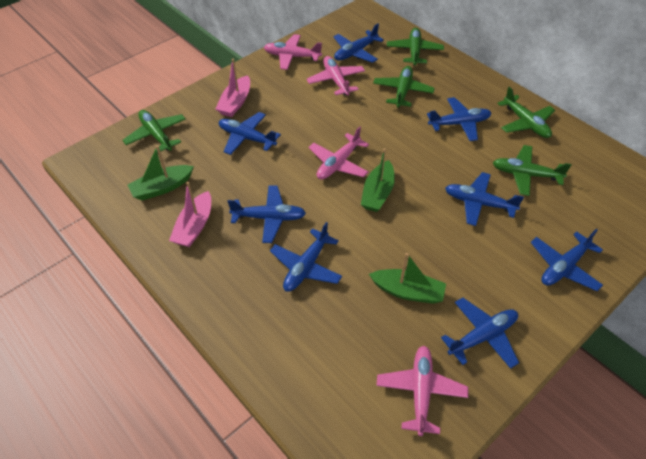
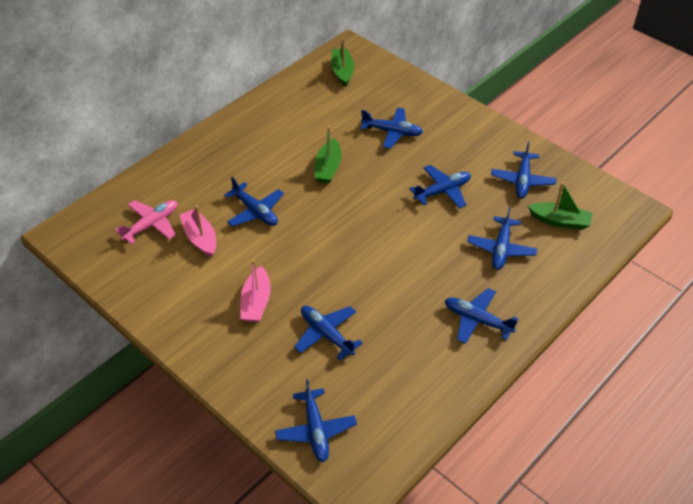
green plane: [122,110,186,153] [373,66,435,108] [387,28,444,66] [493,145,571,196] [497,87,555,138] = 5 -> none = 0
pink plane: [264,34,322,70] [306,56,365,96] [309,126,369,180] [376,346,468,436] = 4 -> [115,200,177,244] = 1

